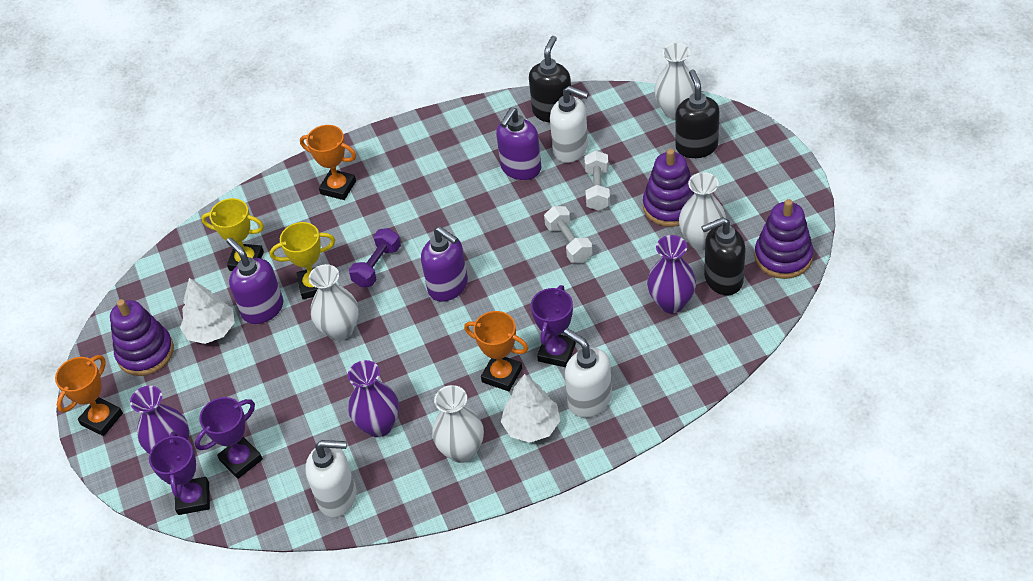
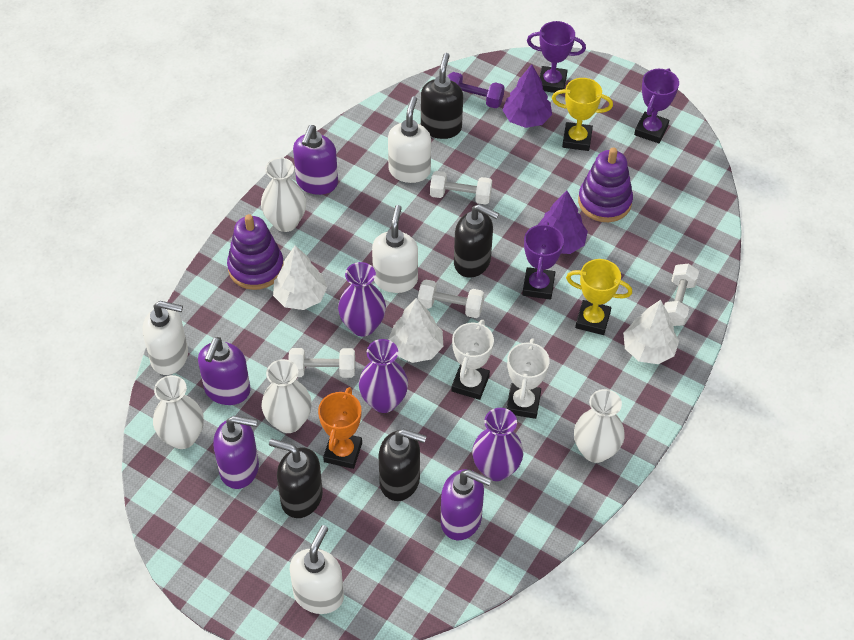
black soap dispenser: [529,36,572,123] [675,69,720,158] [701,217,746,295] = 3 -> [269,439,323,518] [379,429,427,501] [421,53,463,139] [454,204,499,278] = 4
orange trophy: [55,355,123,436] [300,125,356,200] [464,311,528,391] = 3 -> [318,387,362,469] = 1
purple soap dispenser: [226,238,283,324] [421,227,468,302] [496,108,541,180] = 3 -> [198,337,250,405] [213,416,259,489] [293,125,338,195] [440,469,492,540] = 4
purple stacking toy: [110,299,174,376] [643,149,694,227] [754,199,813,279] = 3 -> [227,214,284,290] [578,147,633,222] = 2
purple tree: none = 0 -> [503,64,552,128] [538,191,588,254] = 2
white dumbbell: [544,206,593,263] [585,151,610,211] = 2 -> [288,348,355,378] [418,279,484,318] [430,171,492,205] [664,264,699,326] = 4
white soap dispenser: [305,440,356,517] [550,86,589,163] [564,328,612,418] = 3 -> [143,301,188,375] [290,525,344,614] [372,205,418,293] [388,96,431,183] = 4
white tree: [180,278,235,344] [501,374,560,443] = 2 -> [273,246,328,310] [388,298,443,363] [623,300,679,364] = 3
white trophy: none = 0 -> [451,320,494,400] [506,338,550,419] = 2

